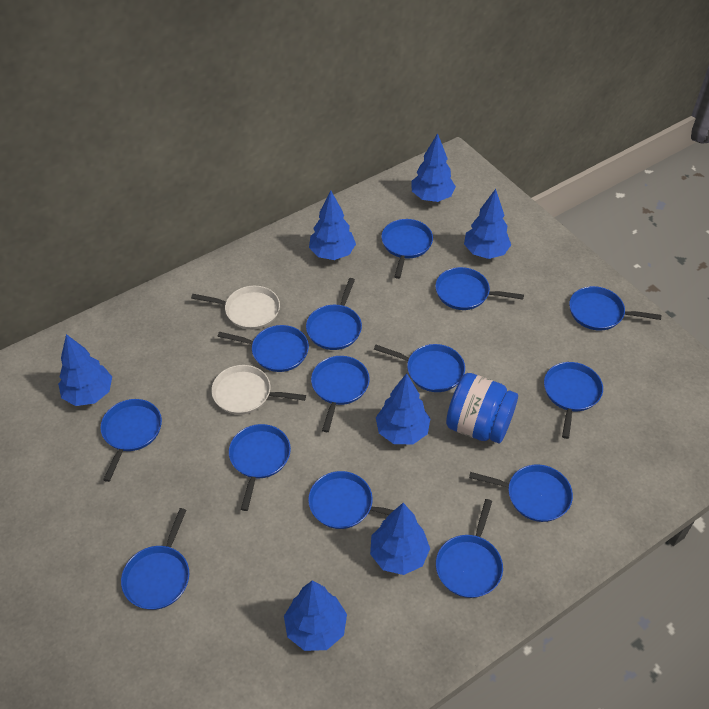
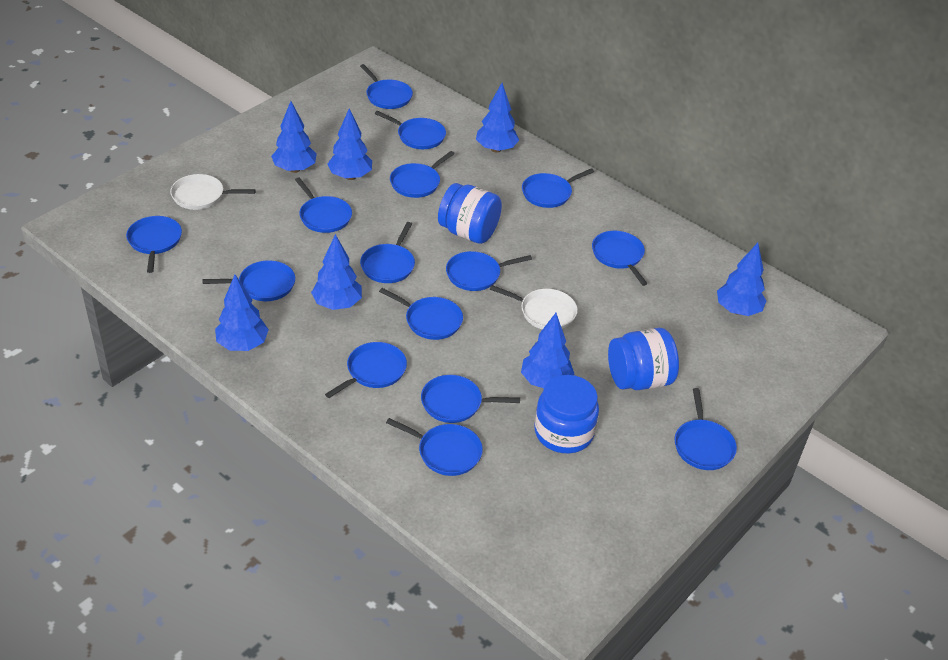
blue jar: [446,373,518,443] = 1 -> [438,183,502,244] [534,375,599,453] [608,328,679,390] = 3
blue pan: [100,399,162,482] [121,508,189,610] [218,325,309,372] [229,424,291,511] [306,278,362,350] [308,471,394,529] [311,356,370,432] [374,344,465,392] [381,219,433,279] [435,267,524,310] [436,499,503,598] [469,465,573,522] [544,362,603,439] [569,286,661,330] = 14 -> [126,216,182,273] [203,260,295,301] [295,178,352,233] [325,342,407,398] [360,64,413,109] [360,222,415,283] [375,111,446,149] [379,288,463,340] [386,418,483,476] [390,151,455,198] [421,375,520,423] [446,251,532,291] [522,168,594,208] [592,231,648,286] [675,388,737,470] = 15

